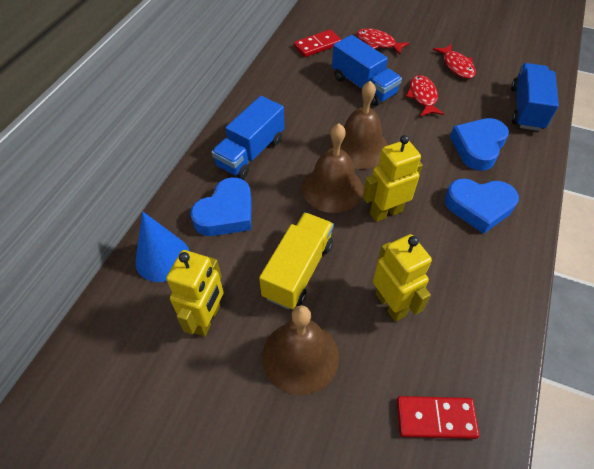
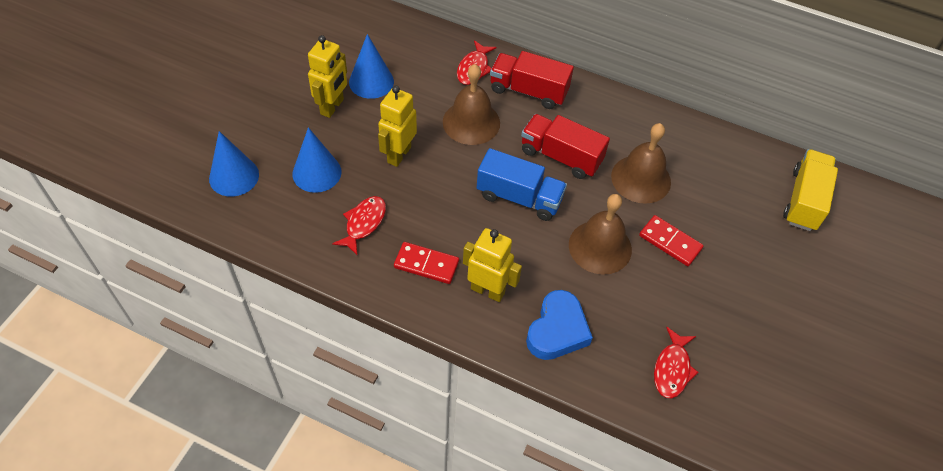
blue cone: [135,211,189,282] = 1 -> [209,131,259,197] [293,127,341,193] [349,34,394,99] = 3
blue heart: [190,177,251,236] [445,179,519,234] [450,118,509,171] = 3 -> [526,290,593,360] = 1
blue truck: [212,96,284,179] [332,35,402,106] [511,63,559,131] = 3 -> [477,148,567,221] = 1
red truck: none = 0 -> [490,51,574,109] [521,114,610,179] = 2

